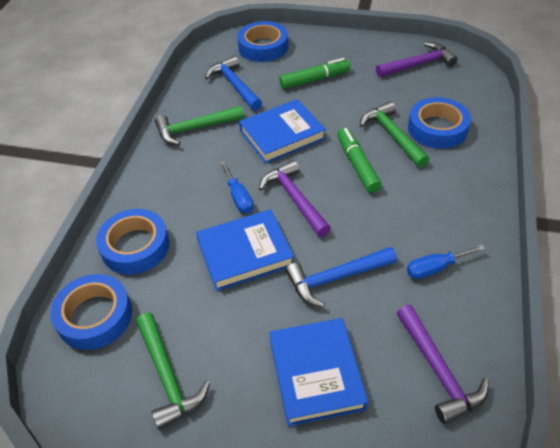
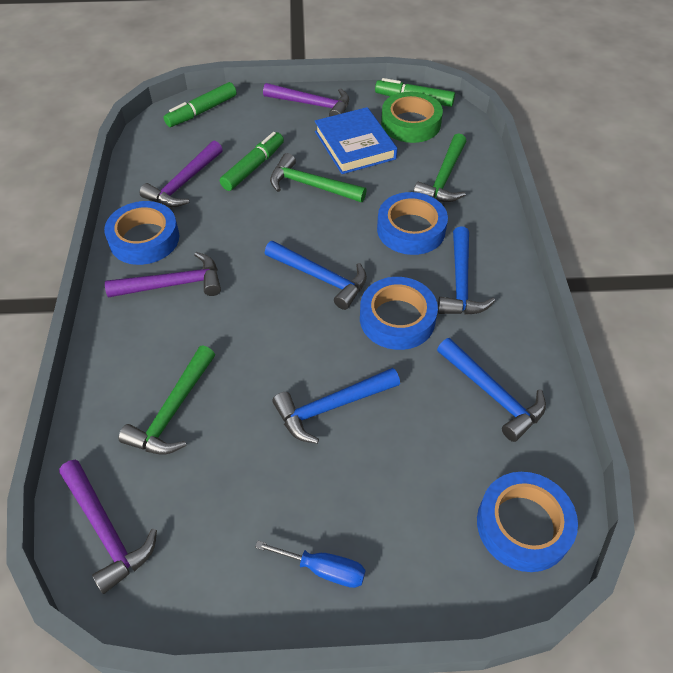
blue book: [196,209,294,291] [239,99,326,163] [269,318,368,426] = 3 -> [315,107,397,174] = 1
blue hammer: [205,56,262,111] [285,247,397,307] = 2 -> [265,241,367,310] [272,368,400,444] [437,338,546,442] [438,226,495,315] = 4
blue screwdriver: [220,161,253,213] [407,245,485,279] = 2 -> [255,541,366,588] = 1
green marker: [279,58,351,89] [337,128,382,193] = 2 -> [164,82,237,127] [220,132,284,191] [375,78,455,107] = 3
green tape: none = 0 -> [381,92,443,143] = 1
purple hammer: [259,160,331,237] [376,42,457,77] [397,305,489,424] = 3 -> [59,460,157,594] [105,252,221,298] [140,141,223,207] [263,83,349,117] = 4

